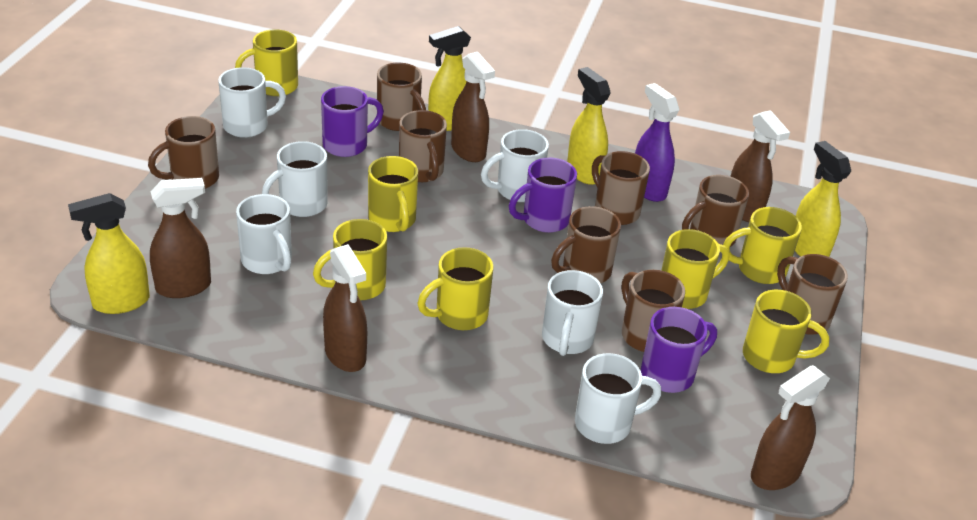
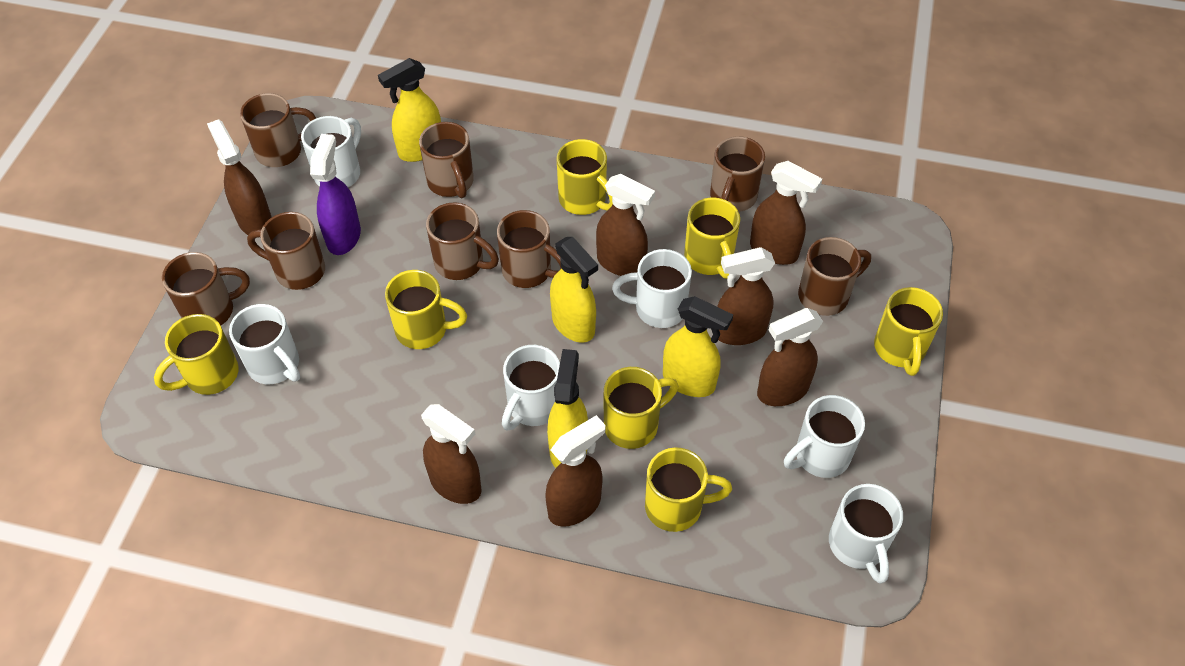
brown spray bottle: [150,178,211,298] [323,244,367,372] [451,52,495,162] [730,110,790,222] [751,365,830,490] = 5 -> [207,119,272,235] [421,404,482,504] [545,415,606,527] [596,174,655,276] [717,247,775,345] [750,161,822,265] [757,308,823,406] = 7
purple mug: [321,86,384,157] [509,158,577,233] [641,307,717,393] = 3 -> none = 0

